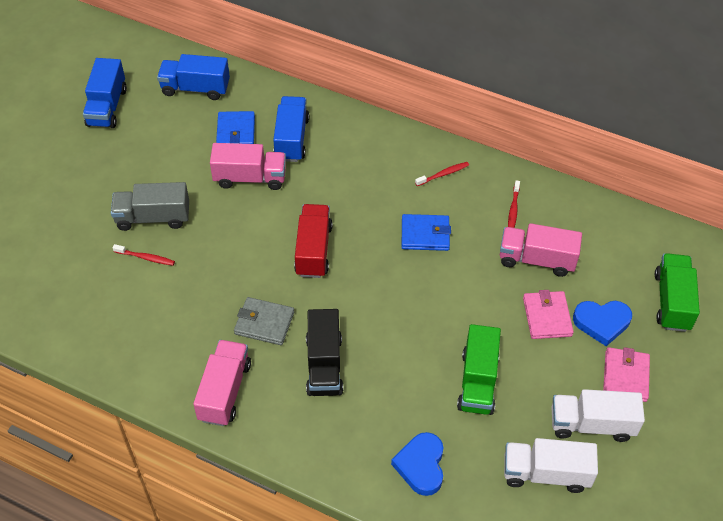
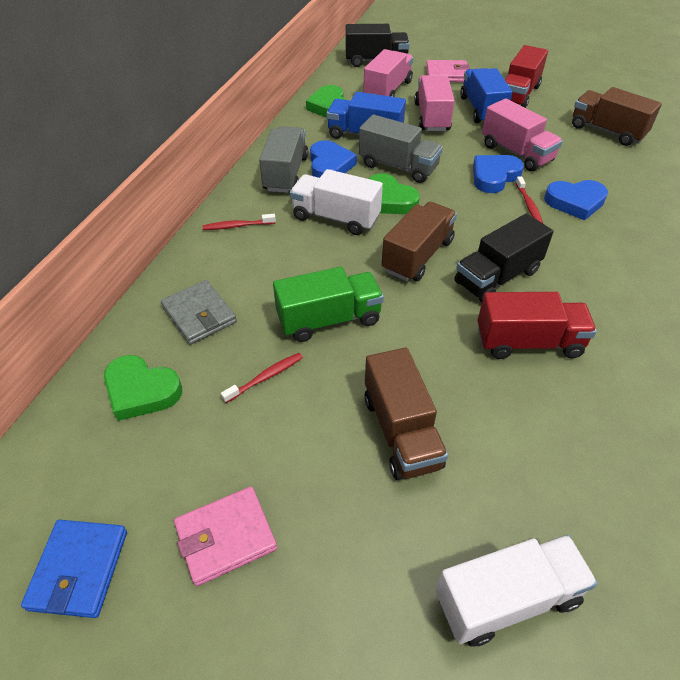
black truck: [306,309,343,396] = 1 -> [345,24,410,67] [455,213,553,303] = 2
blue heart: [391,432,443,496] [573,301,632,346] = 2 -> [310,140,357,178] [473,155,524,193] [544,180,608,220] = 3
blue truck: [83,58,127,128] [157,54,230,100] [273,96,309,162] = 3 -> [327,92,406,139] [460,68,512,123] = 2
blue wallet: [216,111,255,144] [402,214,451,251] = 2 -> [21,520,127,618] = 1
brown truck: none = 0 -> [364,347,448,480] [381,202,457,281] [572,87,662,146] = 3
green heart: none = 0 -> [104,355,182,421] [306,85,347,118] [369,173,420,214] = 3
green truck: [457,324,501,415] [655,253,700,332] = 2 -> [273,267,384,342] = 1
grey truck: [111,182,189,231] = 1 -> [259,126,308,193] [359,115,443,183] = 2
red truck: [294,204,333,278] = 1 -> [478,292,597,359] [505,45,548,108] = 2

